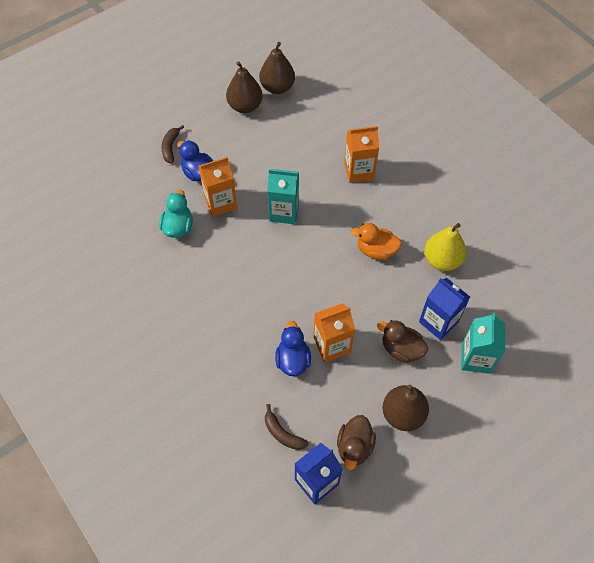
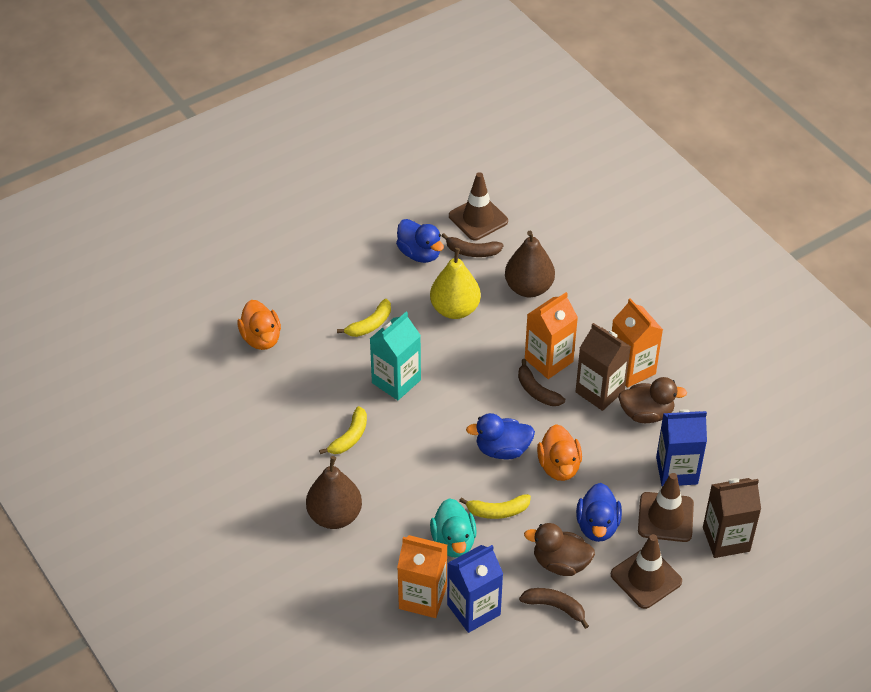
blue duck: [177,140,213,181] [275,321,311,376] = 2 -> [396,219,444,263] [466,413,535,459] [576,483,622,542] = 3
brown banana: [162,125,184,164] [265,404,309,450] = 2 -> [441,233,504,257] [518,359,565,406] [519,588,589,629] = 3
brown carton: none = 0 -> [575,323,631,411] [703,478,761,558] = 2
brown pear: [226,61,263,113] [259,42,295,94] [383,385,429,431] = 3 -> [306,456,362,529] [505,231,555,297] = 2
brown traffic cone: none = 0 -> [449,172,508,241] [611,534,682,609] [638,473,694,542] = 3
orange duck: [351,223,402,260] = 1 -> [237,300,281,350] [537,424,582,481] = 2
turquoise carton: [267,169,299,224] [461,313,505,374] = 2 -> [370,312,421,400] = 1
yellow banana: none = 0 -> [319,406,367,454] [337,299,391,337] [459,494,531,519] = 3

